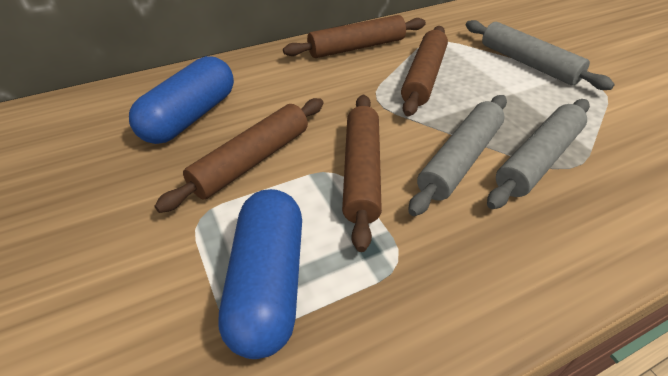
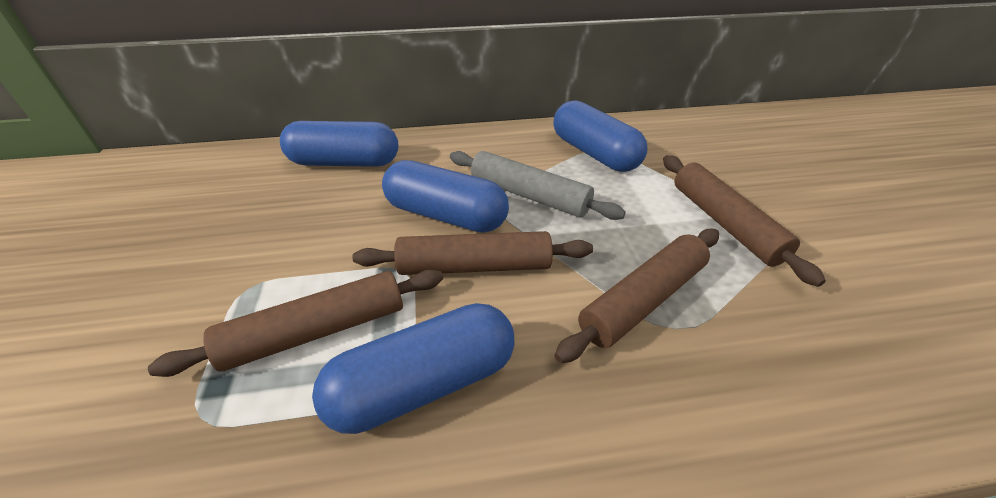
blue capsule: [129,56,234,144] [218,189,302,359] = 2 -> [280,121,398,167] [312,303,515,434] [382,160,509,233] [553,100,648,172] = 4
grey rolling pin: [408,95,507,216] [466,20,615,90] [487,99,590,209] = 3 -> [450,151,626,220] = 1

